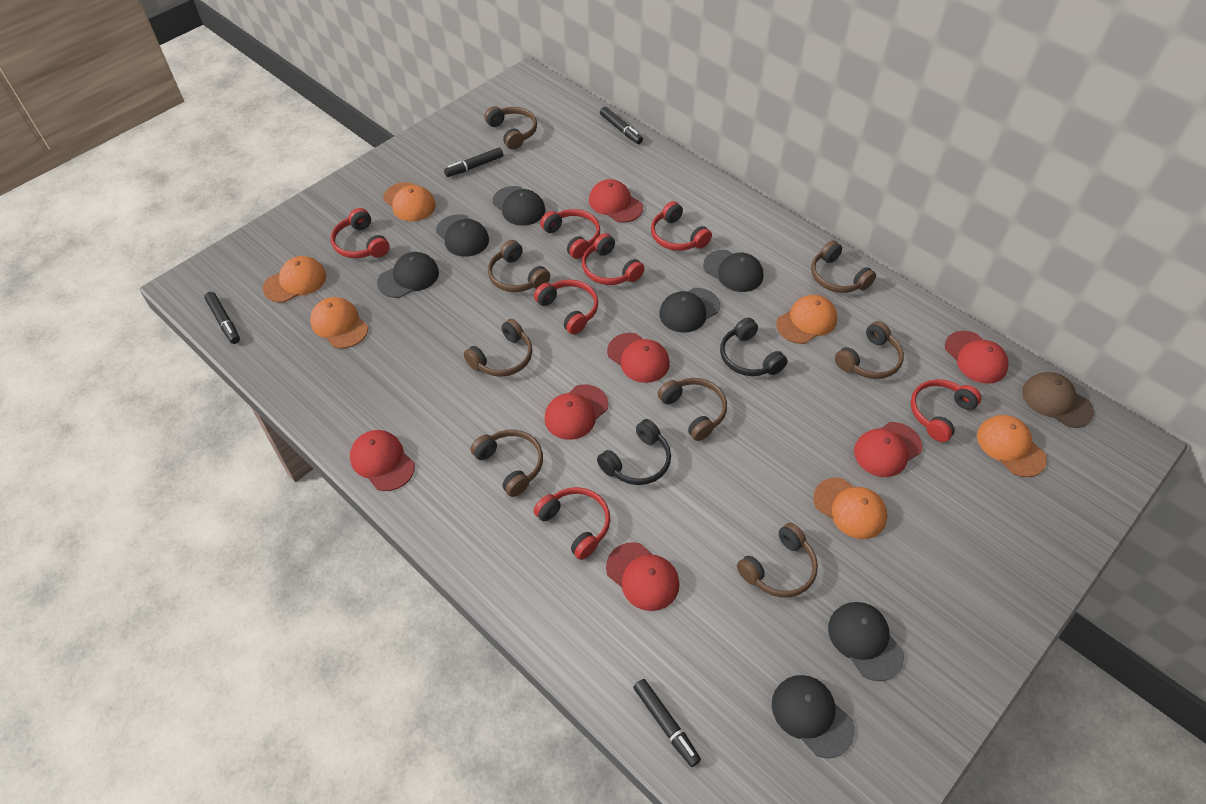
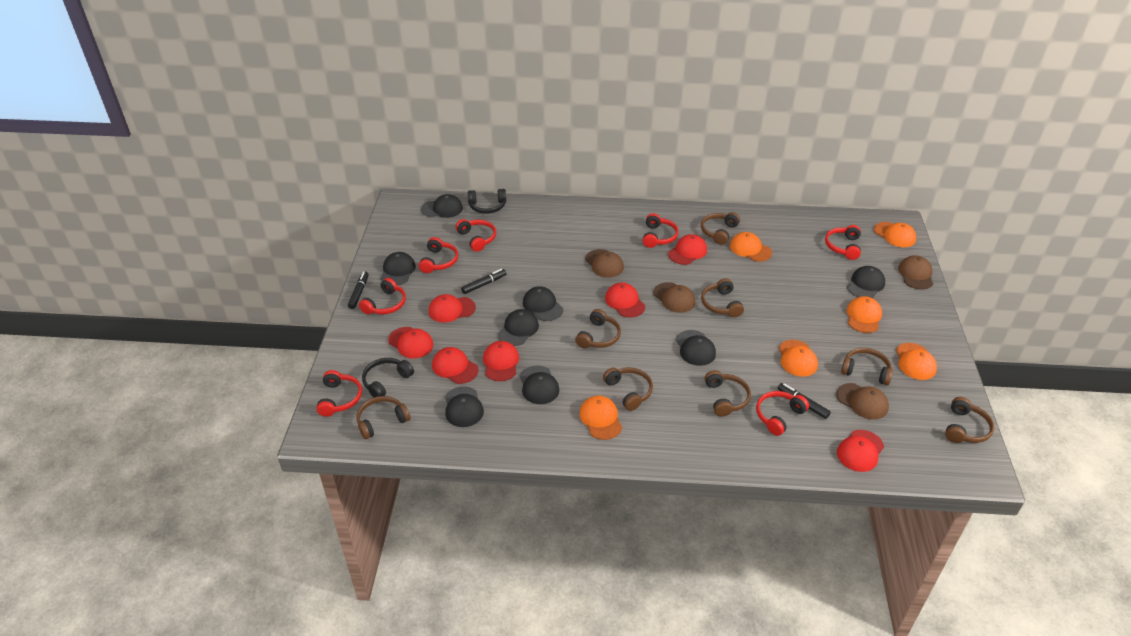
black cap: [377,252,439,298] [436,214,489,257] [492,186,545,226] [659,288,720,333] [703,250,763,292] [772,675,854,758] [828,602,904,681] = 7 -> [381,252,416,285] [421,194,463,218] [445,386,484,427] [498,309,539,346] [520,366,559,404] [523,286,563,321] [676,330,716,366] [847,266,885,298] = 8
black marker: [204,292,240,344] [444,148,503,177] [600,107,643,144] [633,679,701,767] = 4 -> [348,271,369,309] [461,269,506,294] [778,383,831,419] = 3
brown cap: [1022,372,1094,428] = 1 -> [585,249,624,278] [653,282,695,313] [836,383,889,420] [898,255,933,289] = 4

